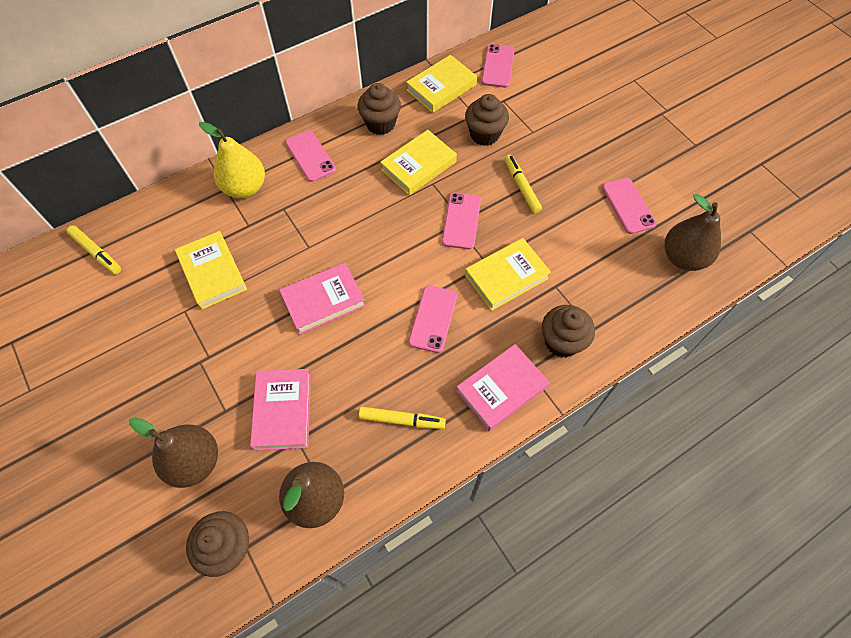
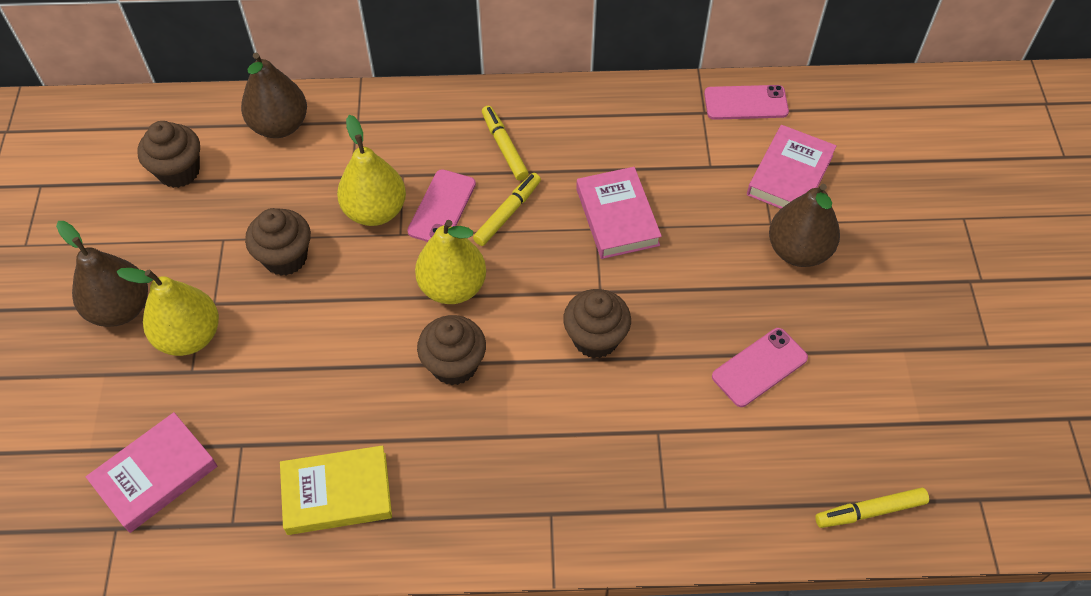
pink phone: [285,130,336,182] [409,285,457,353] [442,193,481,249] [482,44,514,88] [602,178,656,234] = 5 -> [407,169,476,242] [704,85,789,120] [712,328,808,407] = 3
yellow book: [175,231,247,309] [380,130,457,195] [406,55,477,113] [465,238,551,311] = 4 -> [280,445,392,535] = 1
yellow pear: [199,122,265,198] = 1 -> [117,268,219,356] [337,115,406,226] [415,220,486,304] = 3

